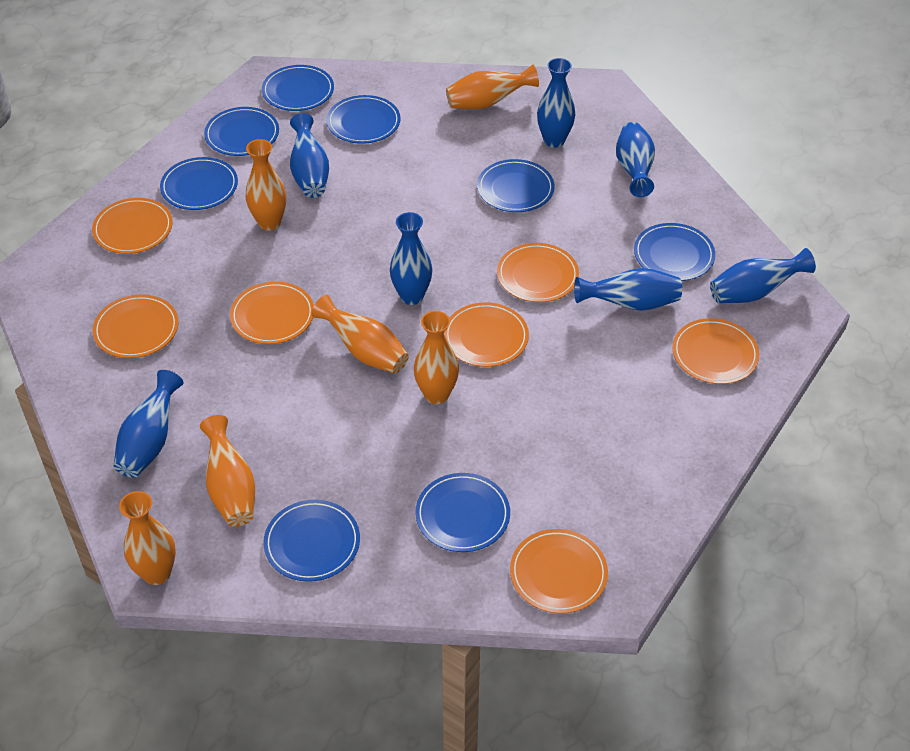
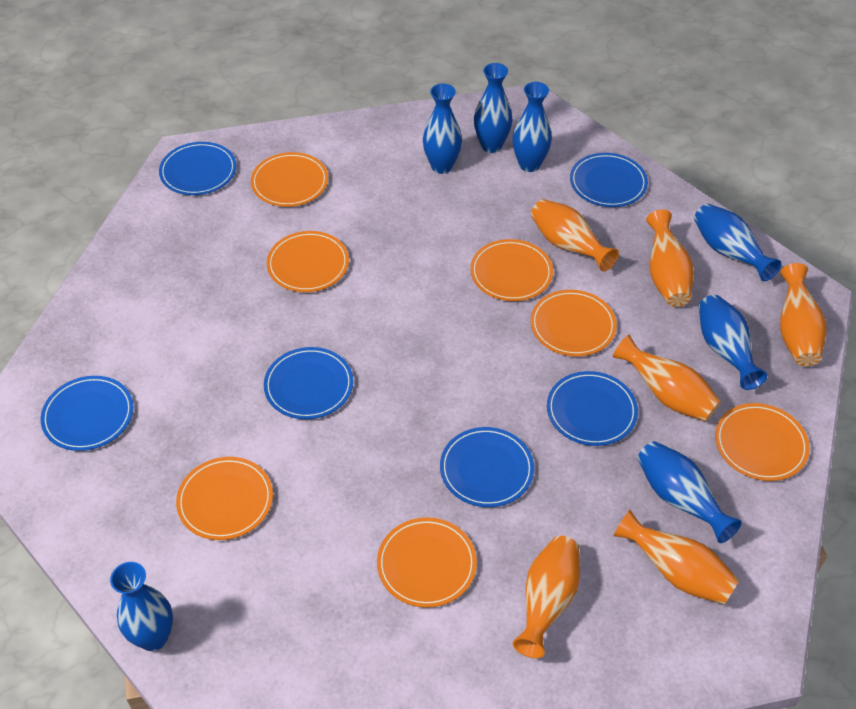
blue plate: [160,157,238,210] [204,107,279,156] [262,65,334,111] [263,500,360,582] [327,95,401,144] [415,473,510,552] [477,159,555,212] [634,223,715,281] = 8 -> [40,376,133,451] [159,142,236,195] [264,347,353,419] [440,427,534,507] [547,371,638,446] [570,153,648,207] = 6

